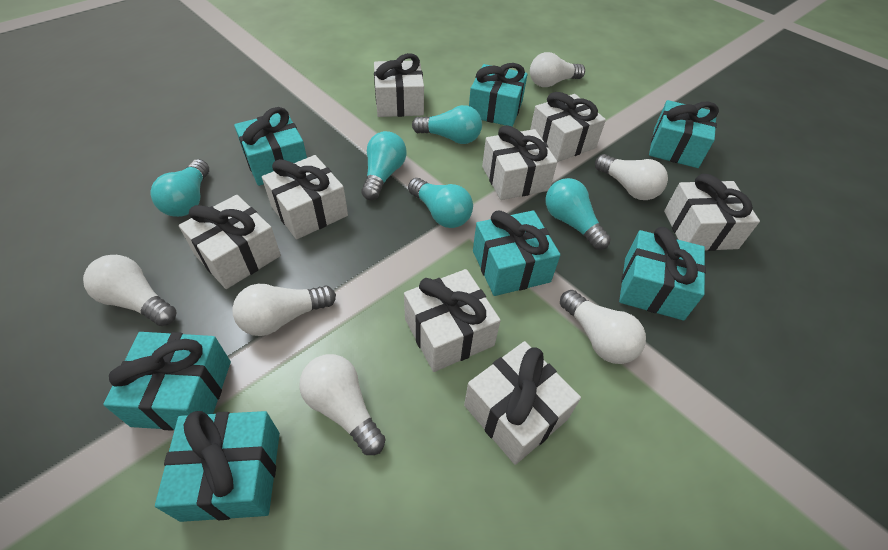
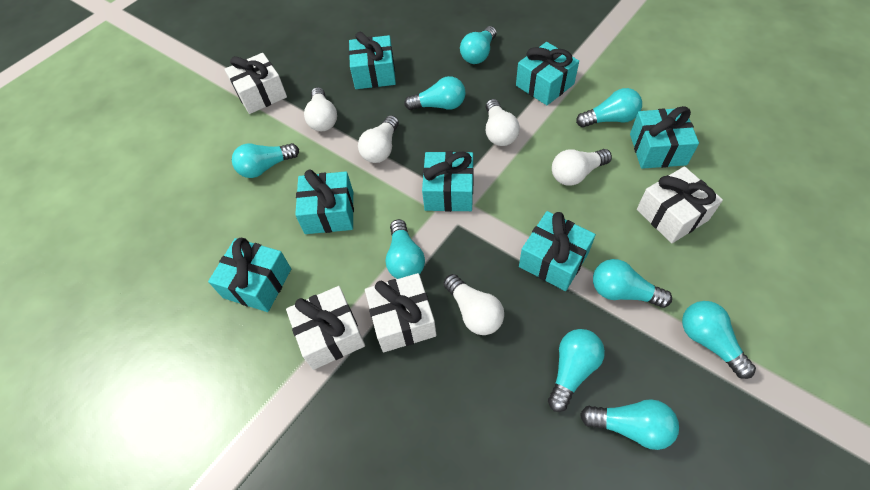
turquoise light bulb: [151,159,209,217] [361,131,406,200] [408,178,473,228] [412,105,482,144] [546,178,611,250] = 5 -> [232,143,299,178] [385,219,425,279] [404,76,466,110] [460,26,497,64] [548,329,605,412] [576,88,642,128] [580,399,679,450] [593,259,672,308] [682,301,756,379] = 9
white gift: [179,195,281,289] [262,155,348,239] [374,53,424,117] [404,269,501,372] [464,341,581,465] [482,125,557,200] [530,92,606,162] [664,174,760,251] = 8 -> [225,53,287,114] [286,286,365,370] [365,273,436,352] [637,166,723,243] = 4
white light bulb: [83,255,177,326] [232,284,336,336] [299,354,386,455] [530,52,585,87] [560,290,646,364] [595,154,668,200] = 6 -> [304,87,337,131] [358,115,399,163] [444,274,504,335] [486,99,520,146] [552,149,612,186] = 5

